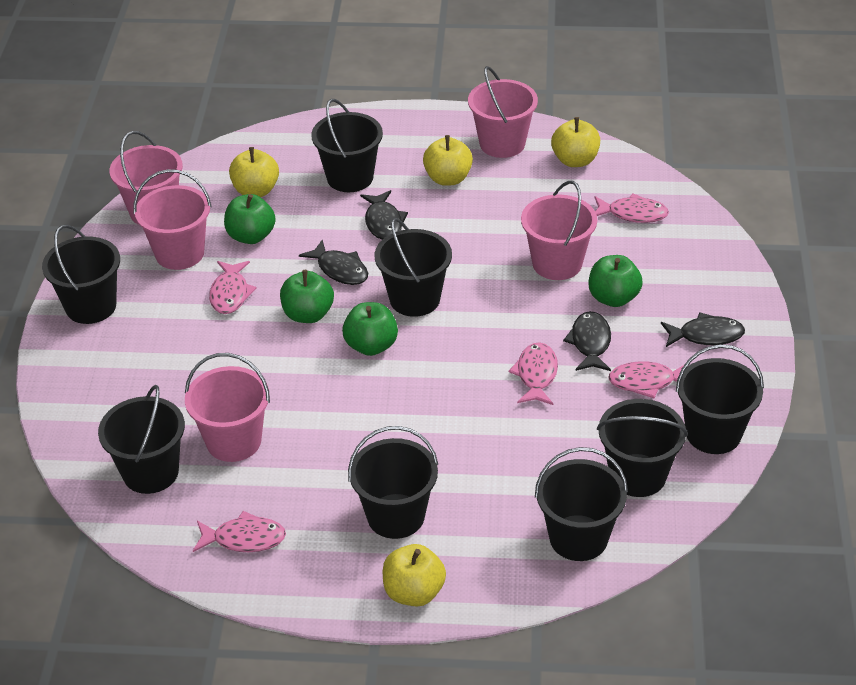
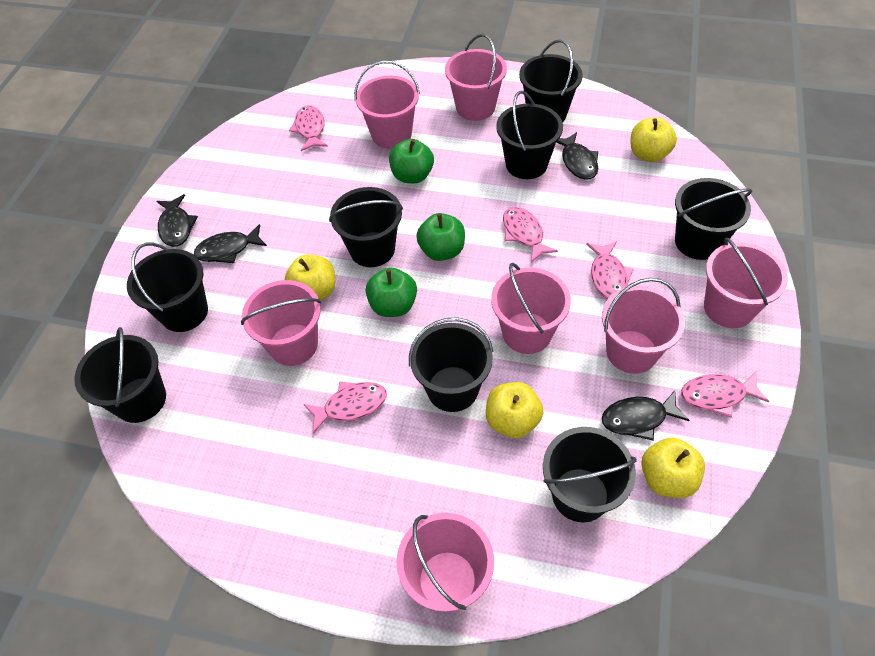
green apple: [224,194,275,244] [280,270,334,323] [342,302,398,356] [589,255,643,307] = 4 -> [366,268,417,317] [389,139,434,183] [416,213,465,261] = 3
pink bucket: [109,131,183,225] [134,169,212,270] [185,353,270,462] [468,66,538,158] [521,181,597,280] = 5 -> [241,280,321,366] [354,61,420,149] [397,513,494,612] [445,34,507,121] [491,263,571,354] [602,278,685,374] [704,238,788,328] = 7

